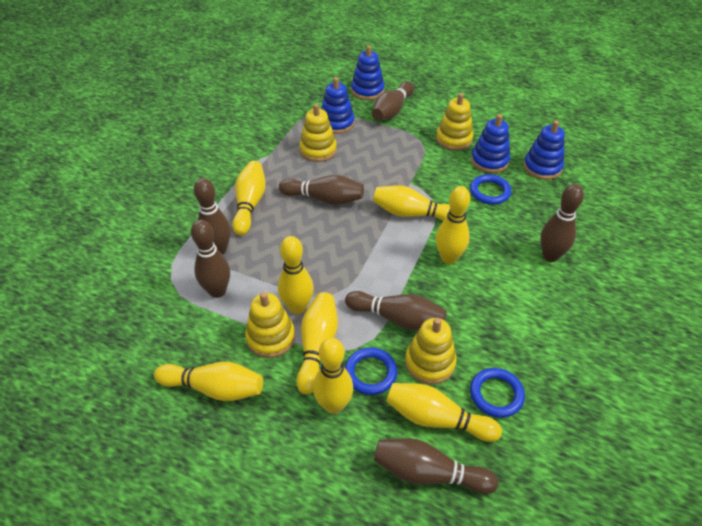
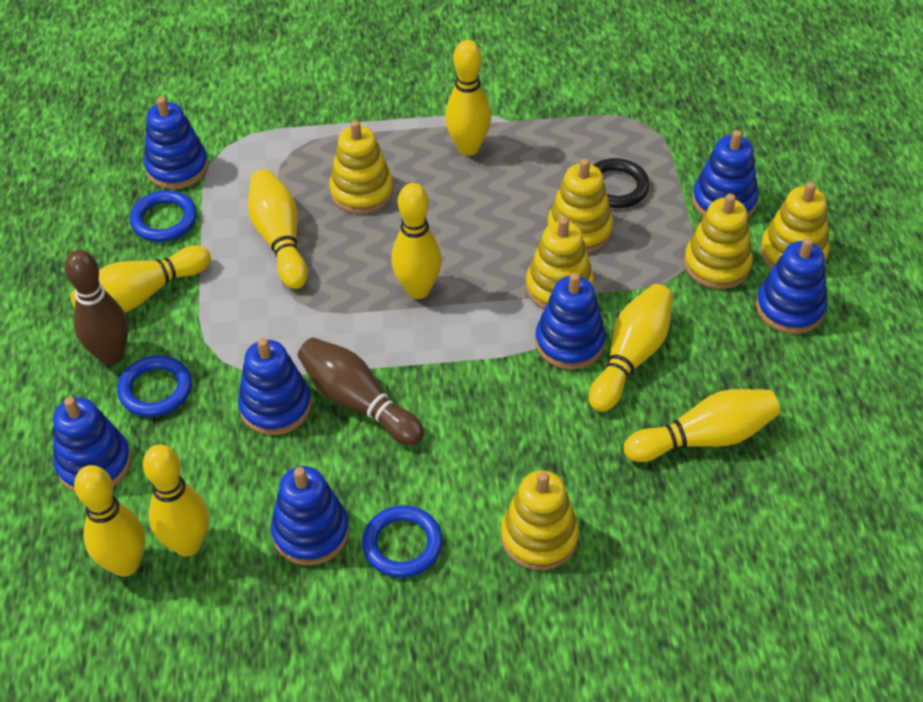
black ring: none = 0 -> [593,158,650,208] = 1
blue stacking toy: [321,77,355,134] [351,45,385,100] [471,114,510,173] [524,120,565,180] = 4 -> [53,397,132,492] [144,97,208,189] [238,338,312,435] [271,466,349,566] [535,273,606,369] [692,130,758,218] [756,238,827,334] = 7
brown bowling pin: [191,220,230,298] [194,178,231,255] [279,175,364,205] [345,291,446,330] [372,81,414,121] [374,438,498,494] [540,184,584,262] = 7 -> [65,250,128,365] [298,338,424,446] = 2
yellow stacking toy: [245,292,295,358] [299,104,337,162] [405,318,457,384] [436,93,473,151] = 4 -> [329,120,393,214] [501,471,579,570] [526,217,594,309] [547,159,613,253] [684,194,753,289] [760,182,829,269] = 6

